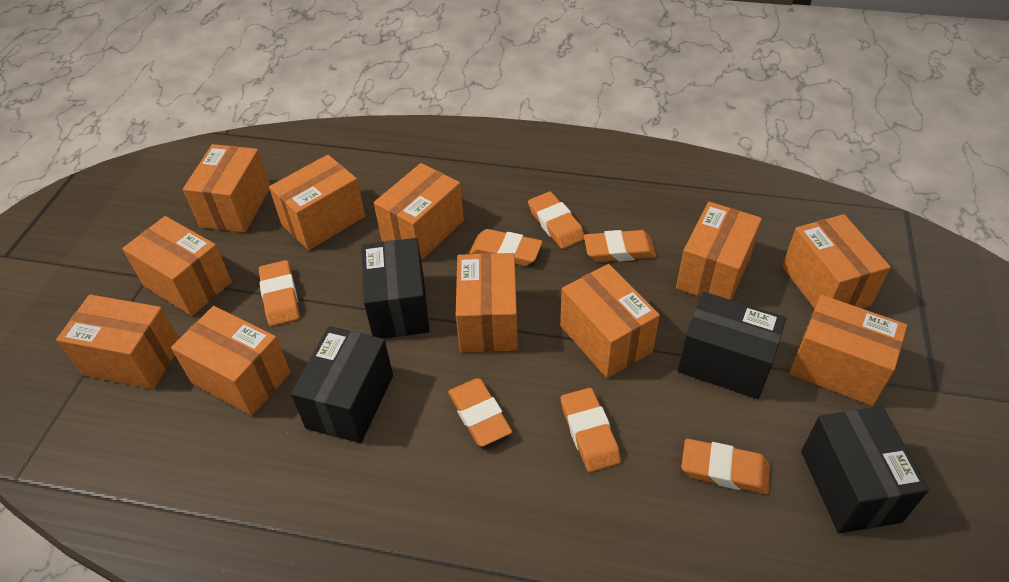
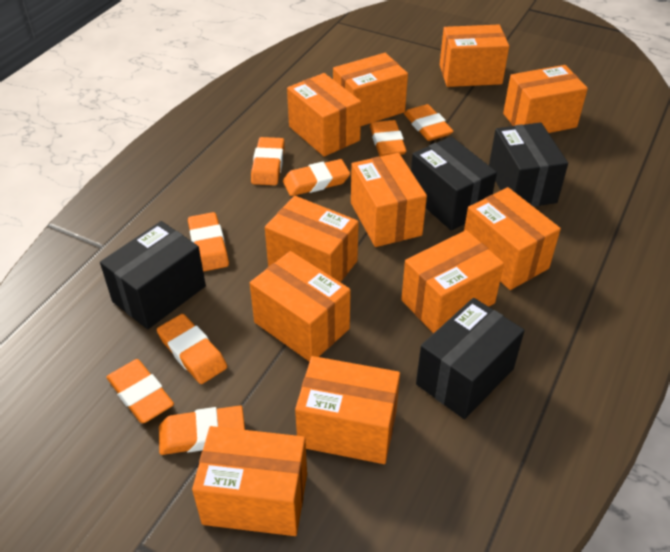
orange eraser: [259,260,300,326] [448,378,512,447] [470,229,543,266] [528,192,584,249] [561,388,621,472] [584,230,656,262] [681,439,770,494] = 7 -> [106,359,174,423] [157,314,227,384] [159,405,245,455] [188,212,229,272] [251,137,285,185] [283,159,350,196] [370,120,407,157] [404,104,454,141] = 8

